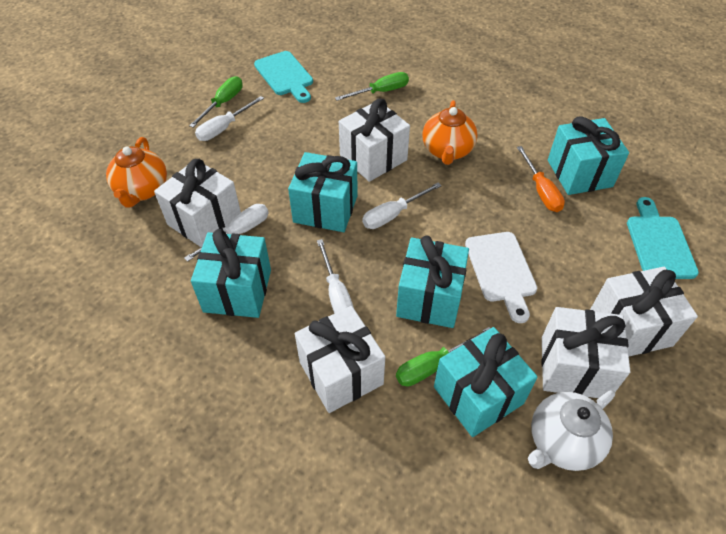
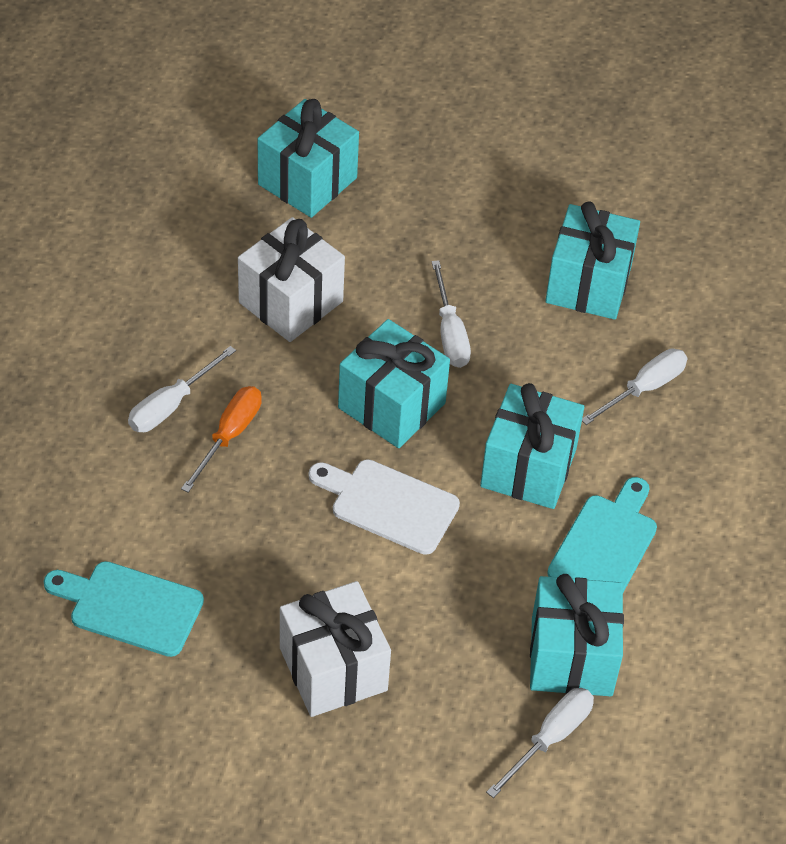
green screwdriver: [189,76,242,127] [335,72,409,101] [396,327,491,387] = 3 -> none = 0
orange teapot: [106,137,167,207] [422,100,477,165] = 2 -> none = 0
white gift: [154,159,241,247] [295,306,385,413] [339,99,410,182] [541,307,630,398] [590,267,698,356] = 5 -> [238,217,345,342] [280,581,391,717] = 2
white teapot: [528,390,615,471] = 1 -> none = 0

